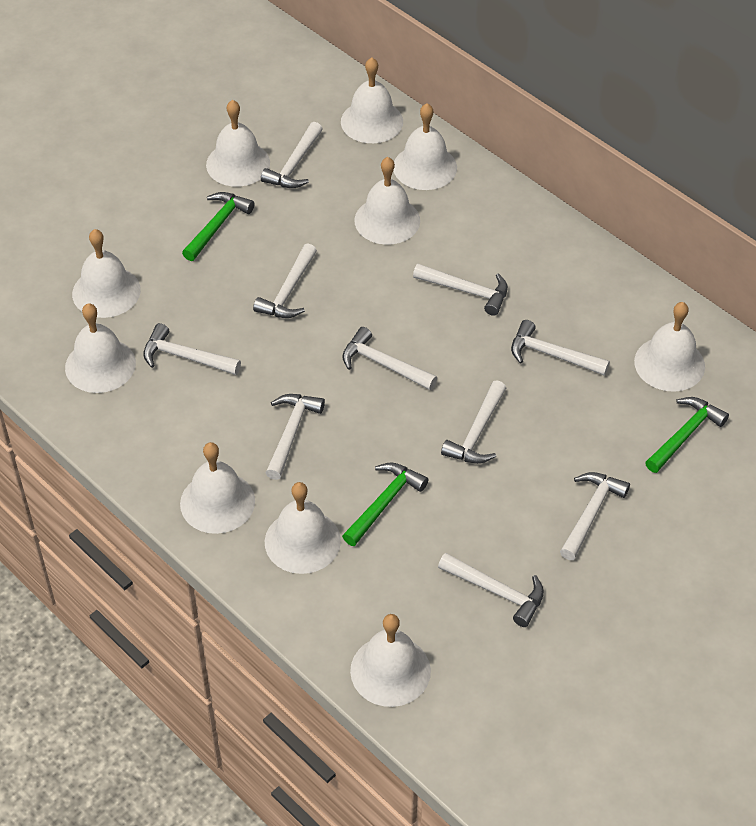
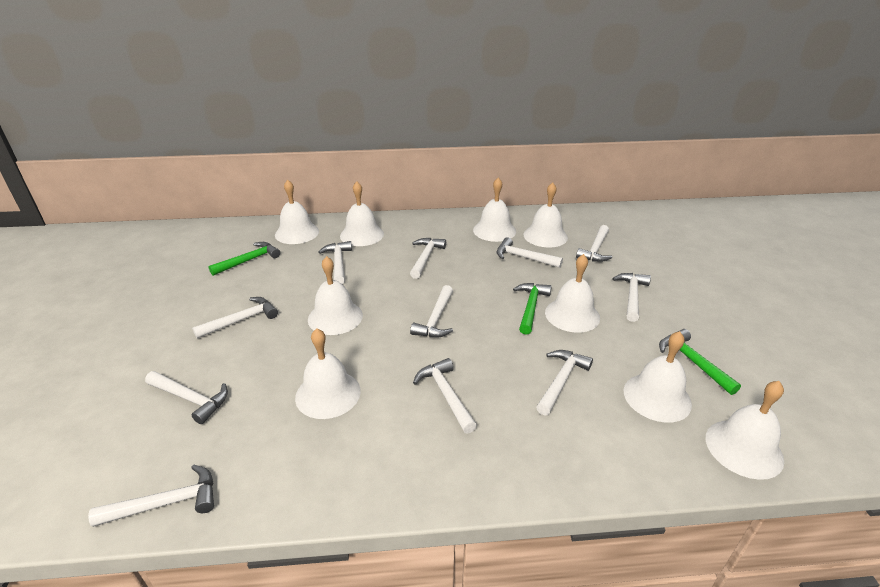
white bell: [65,303,136,393] [72,229,141,318] [180,442,255,534] [206,100,270,187] [265,482,341,574] [341,57,403,143] [350,614,431,707] [354,157,420,245] [394,103,457,190] [634,302,705,392] = 10 -> [275,179,319,244] [295,328,361,419] [308,256,363,335] [340,181,384,246] [473,177,516,242] [524,182,568,248] [545,254,600,333] [624,331,692,423] [706,381,784,480] = 9
white hammer: [143,323,241,375] [253,243,317,318] [261,122,323,188] [266,394,325,480] [342,327,437,390] [413,264,508,316] [438,553,544,627] [441,380,506,464] [511,320,610,376] [560,472,630,560] = 10 -> [88,465,214,527] [145,371,228,424] [192,297,278,339] [319,241,352,284] [410,238,446,279] [410,285,453,338] [413,358,477,433] [497,237,563,268] [536,350,593,416] [576,225,612,262] [612,273,651,322] = 11

